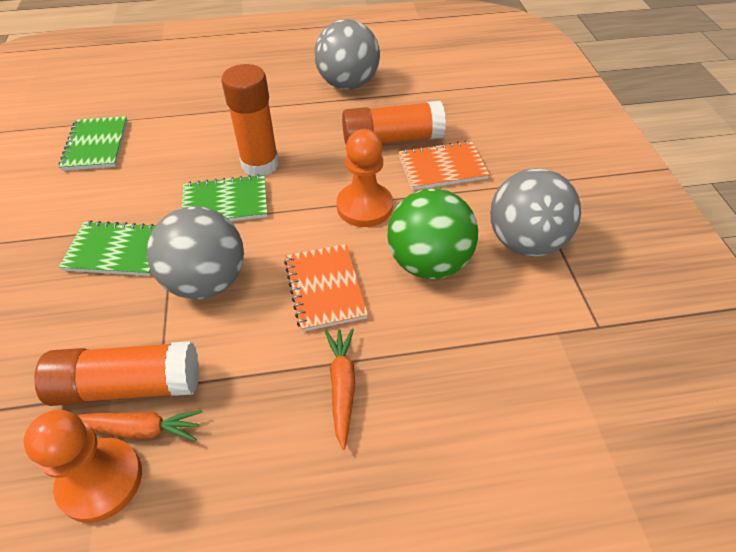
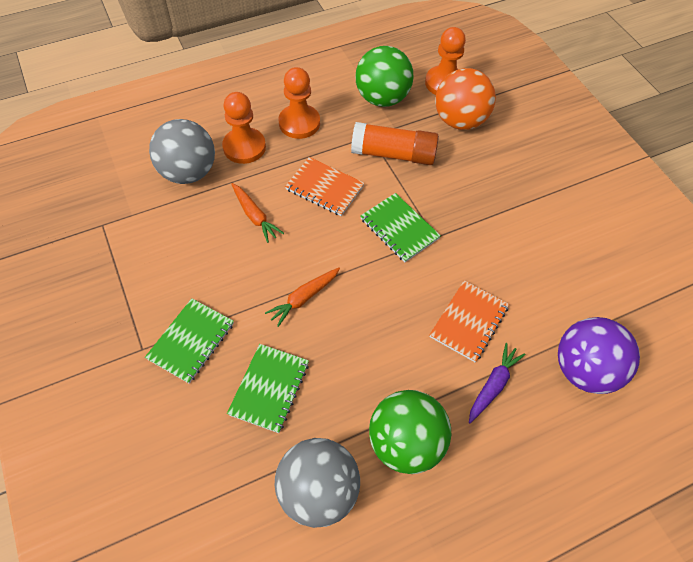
green ball: [388,188,478,279] = 1 -> [355,46,414,107] [369,390,451,474] = 2
grey ball: [147,206,244,299] [314,19,380,90] [490,168,581,257] = 3 -> [149,119,215,184] [275,438,360,528] = 2
orange ball: none = 0 -> [435,68,496,130] = 1
orange glue stick: [34,341,199,406] [221,64,279,176] [342,101,446,144] = 3 -> [351,122,439,165] = 1
orange pawn: [23,410,142,523] [337,129,393,227] = 2 -> [222,92,266,164] [278,67,320,139] [425,27,466,95] = 3
purple ball: none = 0 -> [558,317,640,394] = 1
purple carrot: none = 0 -> [469,343,525,423] = 1

